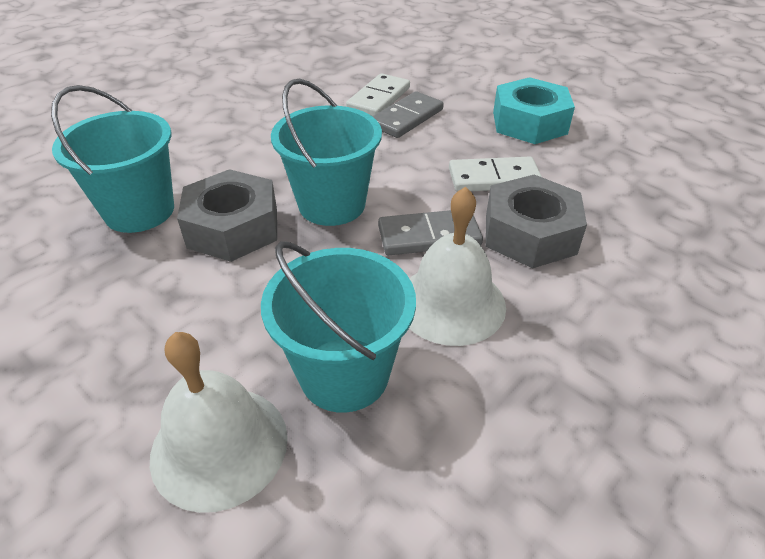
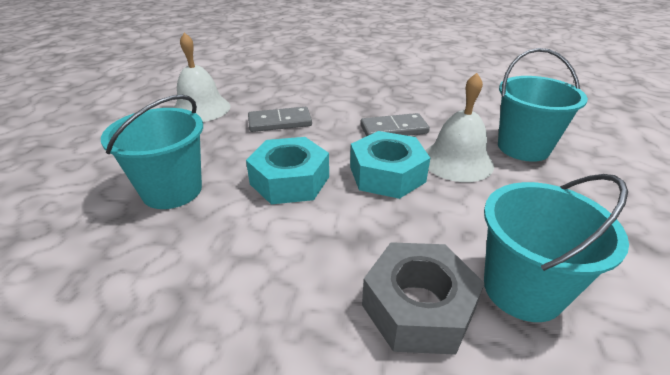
grey nut: [177,169,277,262] [486,175,587,268] = 2 -> [362,242,485,355] = 1
turquoise nut: [493,77,575,144] = 1 -> [246,137,329,204] [350,131,430,199] = 2
white domino: [346,73,410,116] [449,157,542,192] = 2 -> none = 0

